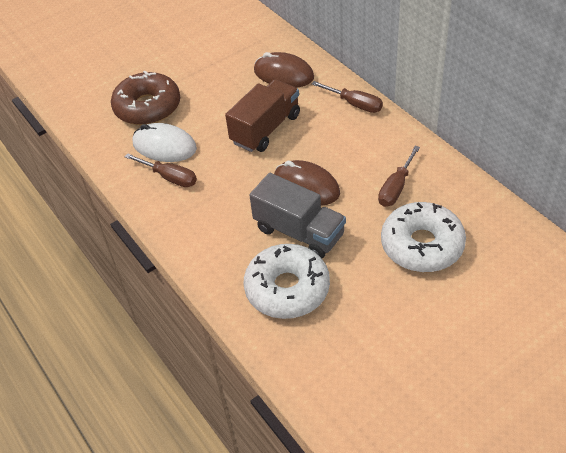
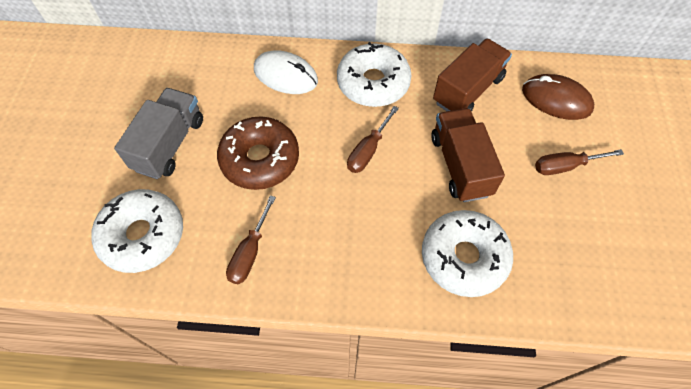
brown mouse: [254,52,314,88] [274,160,340,206] = 2 -> [522,74,594,120] = 1
brown truck: [225,79,300,152] = 1 -> [431,108,505,202] [433,38,512,112] = 2
white donut: [244,244,330,319] [381,202,466,272] = 2 -> [91,189,183,273] [337,42,412,107] [422,210,513,297] = 3

